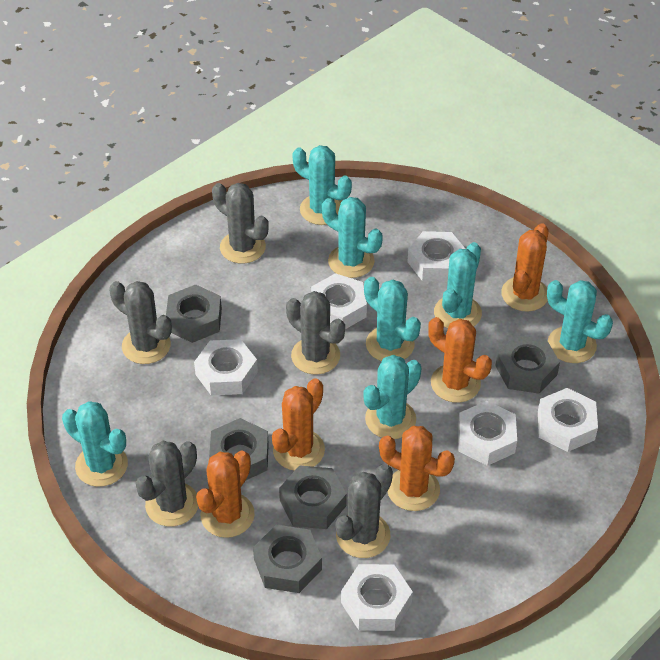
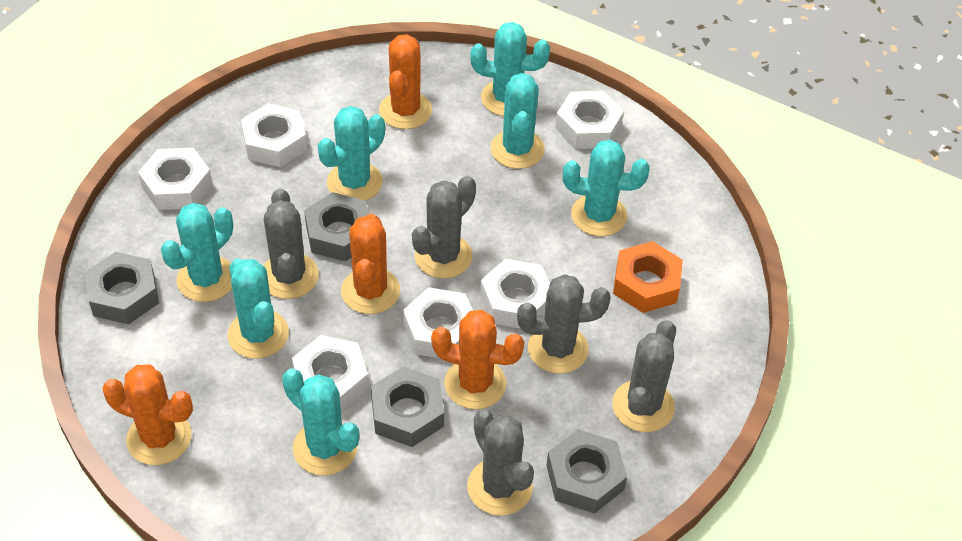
grey nut: [166,285,222,343] [209,418,269,480] [253,525,322,593] [279,465,347,529] [495,335,560,394] = 5 -> [85,252,159,324] [304,192,369,262] [371,366,444,447] [547,429,627,514] = 4
orange cactus: [196,450,255,538] [272,378,325,471] [379,426,455,511] [428,317,492,403] [501,223,549,311] = 5 -> [102,364,193,465] [341,214,400,314] [379,34,432,129] [431,310,524,409] = 4
orange nut: none = 0 -> [613,241,683,313] = 1

